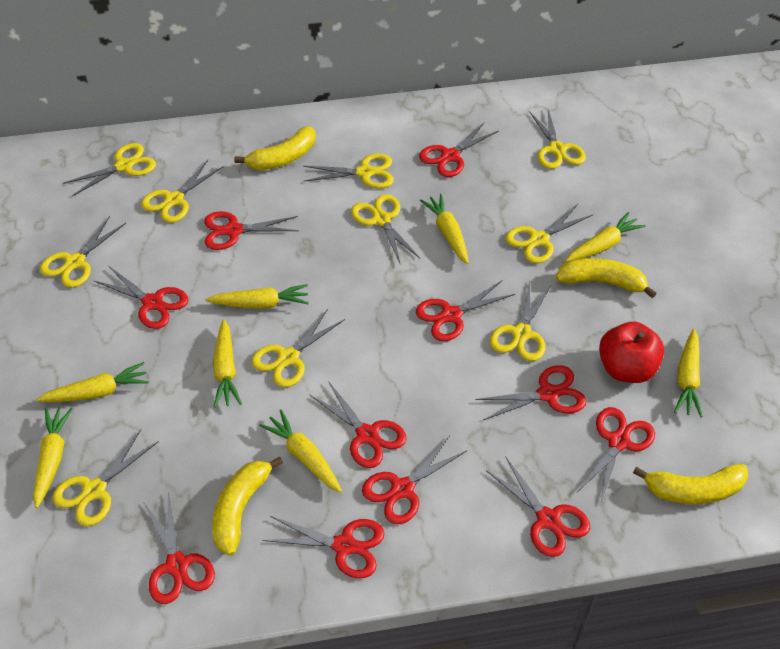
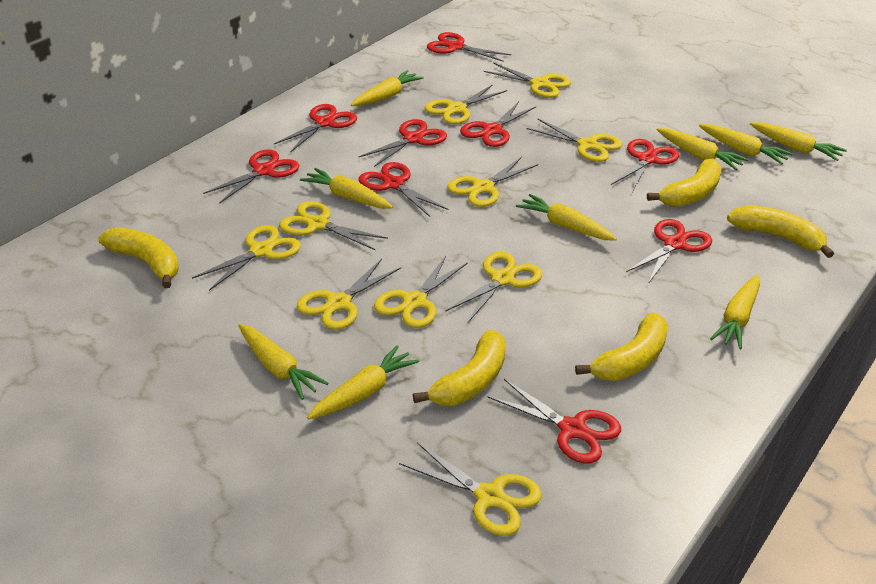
red apple: [599,322,664,383] = 1 -> none = 0
red scissors: [94,266,188,329] [144,493,215,604] [204,211,299,250] [262,516,385,579] [310,381,407,468] [362,435,468,524] [416,281,515,341] [419,123,499,177] [475,365,586,420] [486,456,590,557] [577,407,655,502] = 11 -> [203,149,299,204] [274,104,357,152] [358,119,447,167] [359,162,448,217] [427,32,511,62] [460,102,536,147] [487,379,621,464] [611,139,679,192] [626,219,712,284] = 9
yellow banana: [212,457,283,556] [234,126,316,170] [556,258,657,298] [633,464,748,504] = 4 -> [98,227,179,288] [413,330,506,406] [575,313,668,381] [647,159,722,207] [727,205,834,258] = 5
yellow carrot: [33,408,73,508] [36,362,149,402] [205,284,309,309] [213,319,242,408] [259,410,342,493] [420,194,469,264] [565,212,645,262] [674,329,703,417] = 8 -> [238,324,329,400] [300,168,393,209] [307,345,420,419] [351,70,424,106] [516,194,617,241] [657,128,749,170] [699,124,793,164] [710,275,760,349] [750,122,847,161] = 9

